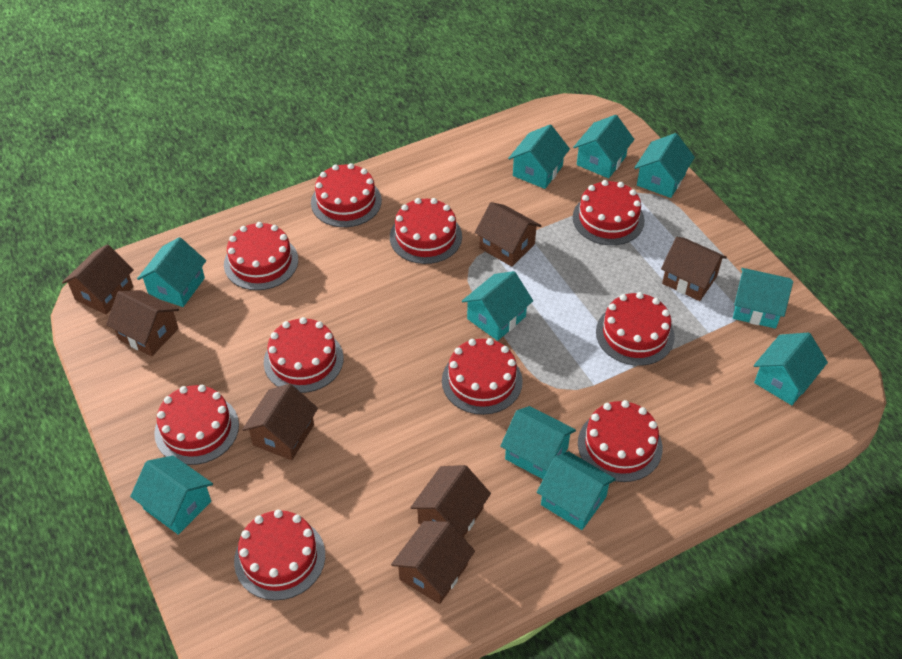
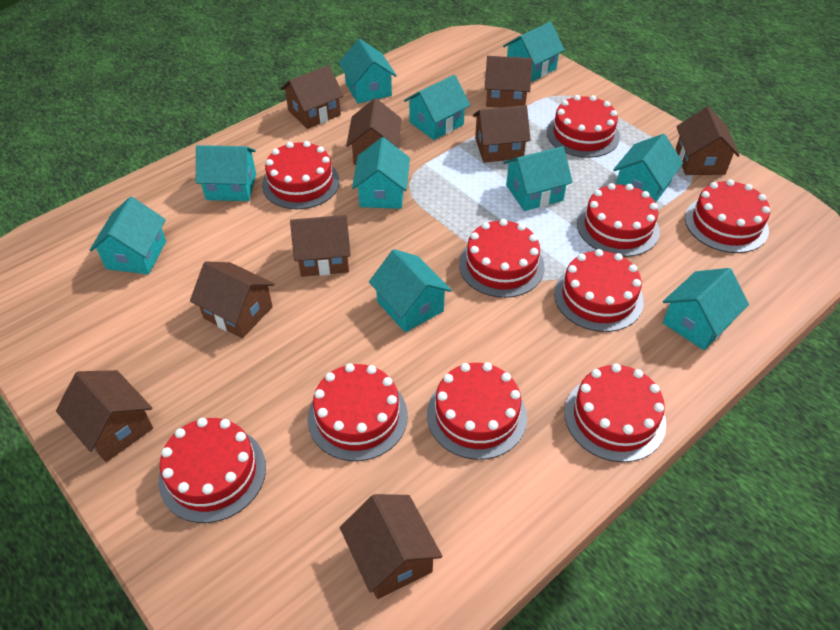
brown house: [62,244,134,315] [106,290,179,357] [242,384,318,460] [391,521,475,604] [410,465,491,538] [475,202,542,267] [661,237,727,301] = 7 -> [56,370,153,462] [190,261,275,338] [280,65,344,129] [290,215,351,277] [340,494,442,599] [346,98,401,165] [473,105,531,163] [485,56,533,108] [676,107,740,175] = 9

